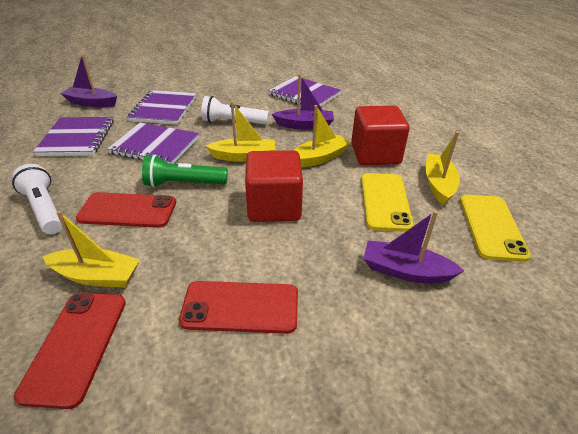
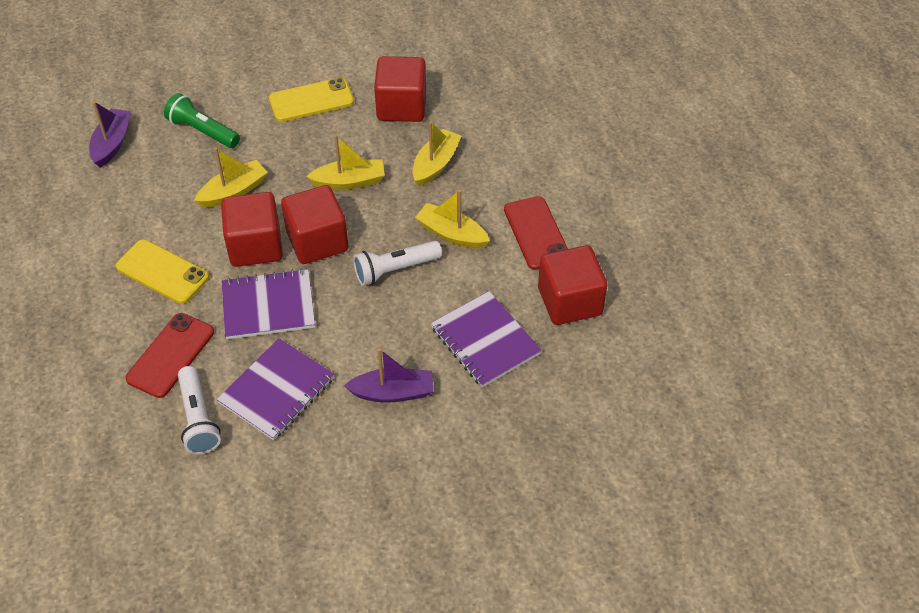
purple boat: [61,55,117,107] [272,74,334,129] [364,210,464,283] = 3 -> [90,101,131,168] [344,348,433,403] = 2
purple notebook: [33,117,114,156] [107,123,199,164] [127,90,196,124] [269,76,341,107] = 4 -> [217,338,334,440] [222,269,315,339] [431,291,542,387] = 3
red cube: [245,150,303,222] [351,105,410,165] = 2 -> [221,192,283,267] [281,185,349,264] [374,56,426,122] [538,245,607,325] = 4
red phone: [14,293,126,409] [76,192,176,228] [179,281,298,334] = 3 -> [125,313,214,398] [504,196,568,270] = 2

